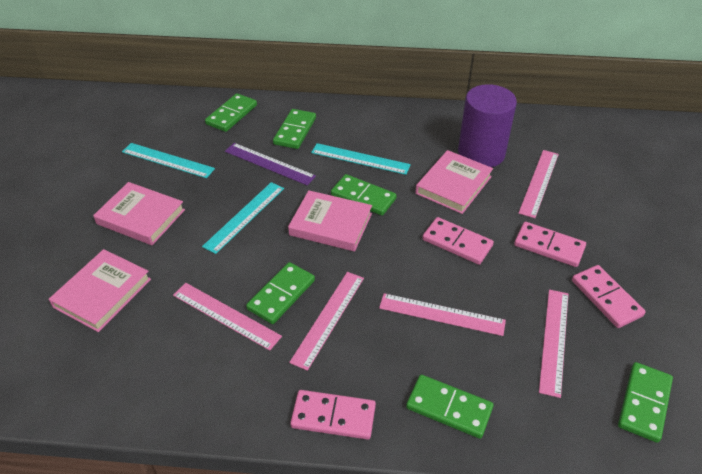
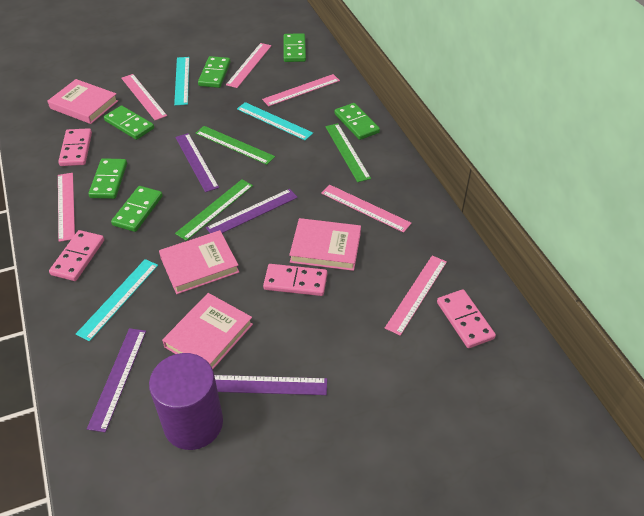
green ruler: none = 0 -> [175,179,253,241] [196,126,275,165] [325,123,371,182] = 3
pink ruler: [173,283,282,351] [289,272,364,371] [379,293,506,336] [518,150,559,218] [539,289,569,398] = 5 -> [58,173,75,242] [121,74,167,120] [226,43,271,88] [262,74,340,106] [321,185,411,233] [385,256,447,336] = 6
purple ruler: [225,143,316,185] = 1 -> [87,328,146,432] [175,133,219,192] [206,189,298,233] [214,375,327,395] = 4

